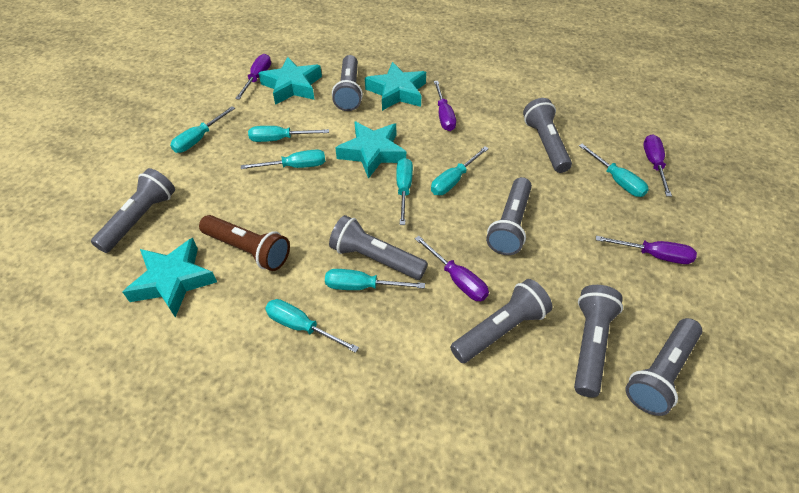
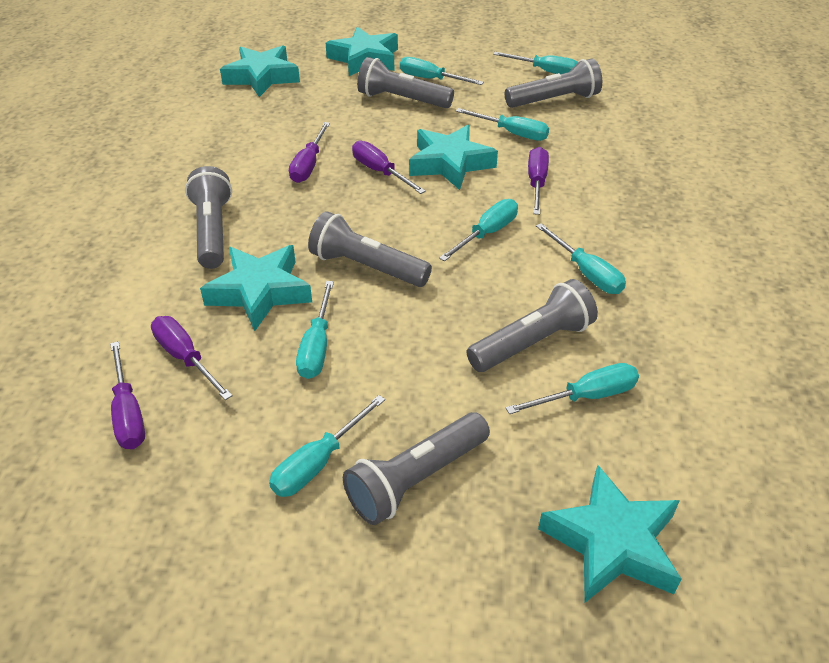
brown flashlight: [199,215,290,271] = 1 -> none = 0
grey flashlight: [91,168,175,253] [329,215,428,280] [332,55,363,111] [450,279,552,363] [486,177,532,255] [523,98,572,173] [574,285,623,397] [625,318,702,416] = 8 -> [185,166,232,269] [308,211,432,287] [343,412,490,525] [357,57,454,108] [466,279,598,372] [505,58,602,108] = 6
turquoise star: [123,238,217,317] [258,57,322,105] [335,121,406,179] [365,62,426,111] = 4 -> [200,245,312,331] [220,45,300,97] [326,27,398,76] [409,125,498,190] [538,465,681,603] = 5

